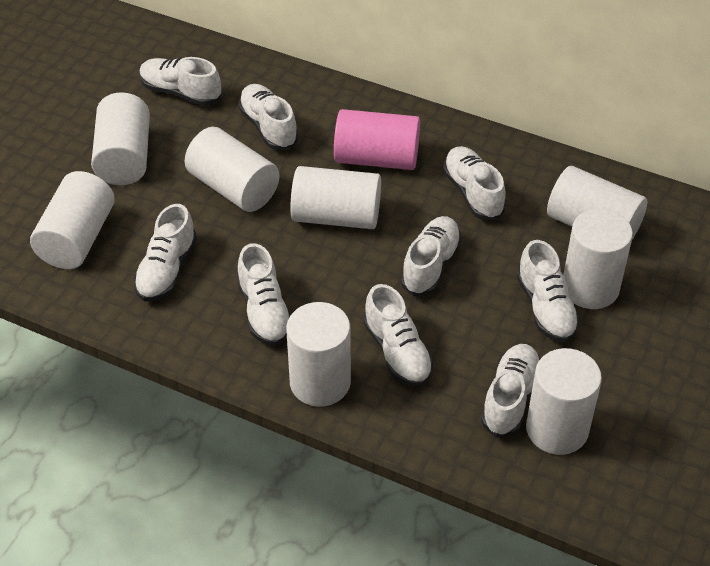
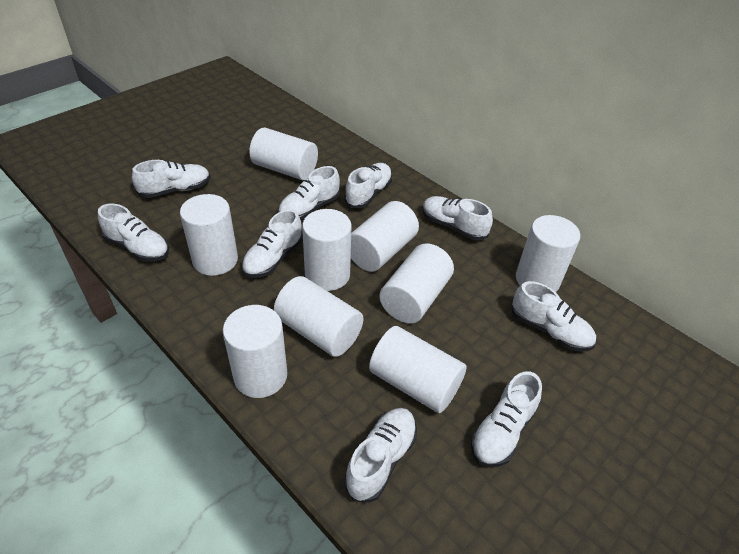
pink cylinder: [334,109,420,170] = 1 -> none = 0
white cylinder: [30,171,115,269] [91,92,150,185] [185,127,280,212] [286,302,351,407] [291,166,381,229] [526,348,602,455] [547,166,647,240] [563,209,633,309] = 8 -> [180,194,238,276] [223,305,287,398] [249,128,318,180] [274,276,364,357] [302,209,352,291] [351,201,419,272] [369,326,467,413] [379,244,454,324] [516,215,580,292] = 9

